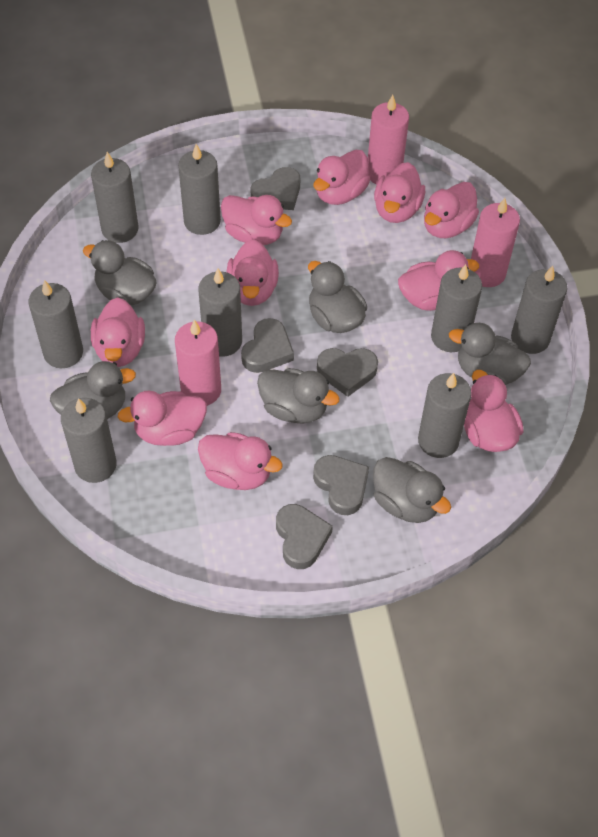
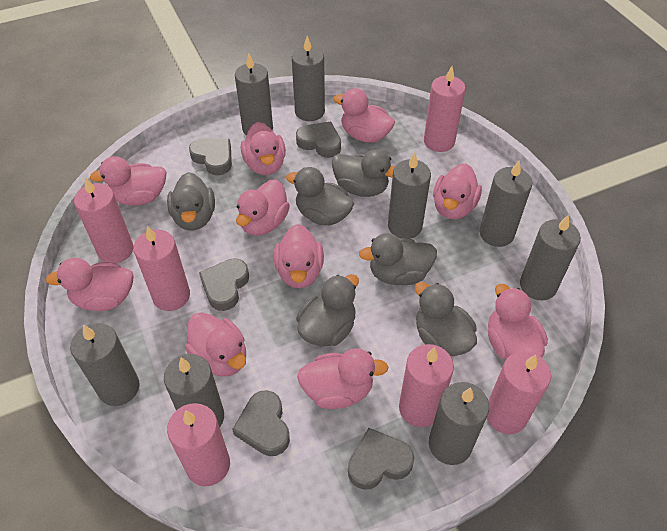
pink candle: [175,319,221,406] [368,95,409,185] [471,198,520,287] = 3 -> [74,177,133,263] [133,226,190,311] [167,403,230,486] [399,344,454,427] [424,66,466,152] [487,351,551,434] = 6

